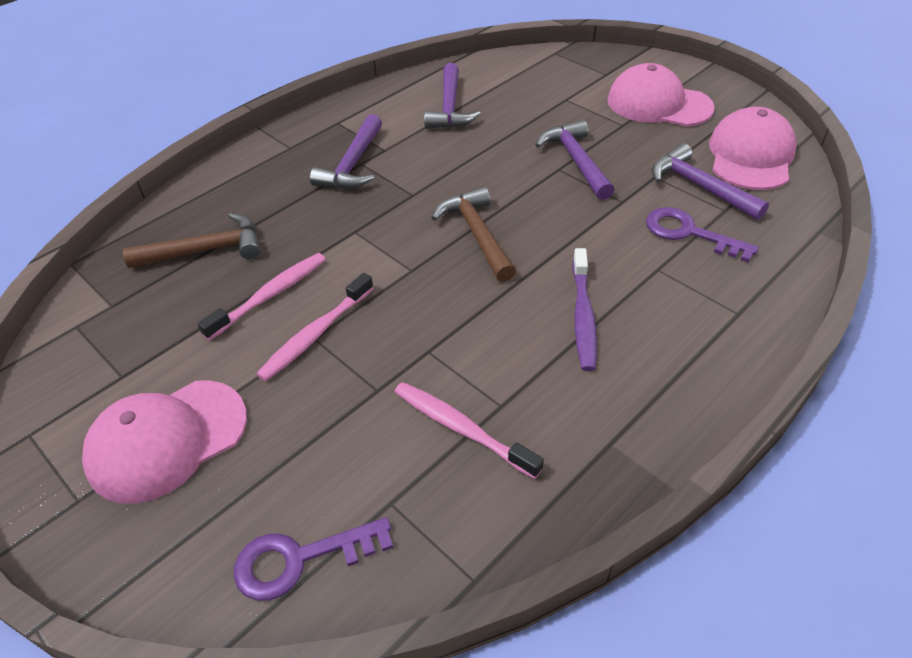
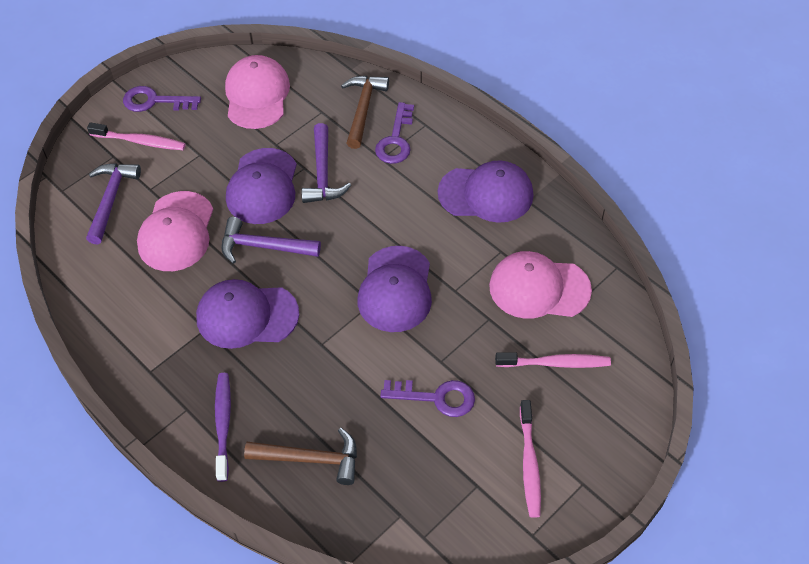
purple cap: none = 0 -> [196,279,299,349] [226,148,297,224] [358,246,432,332] [438,160,534,223] = 4
purple hammer: [310,114,382,189] [424,63,481,129] [536,120,615,200] [652,143,769,220] = 4 -> [86,163,141,244] [221,217,321,264] [302,123,351,203] = 3
purple key: [234,517,393,601] [646,207,759,263] = 2 -> [123,86,201,112] [375,102,414,164] [380,380,475,417] = 3

